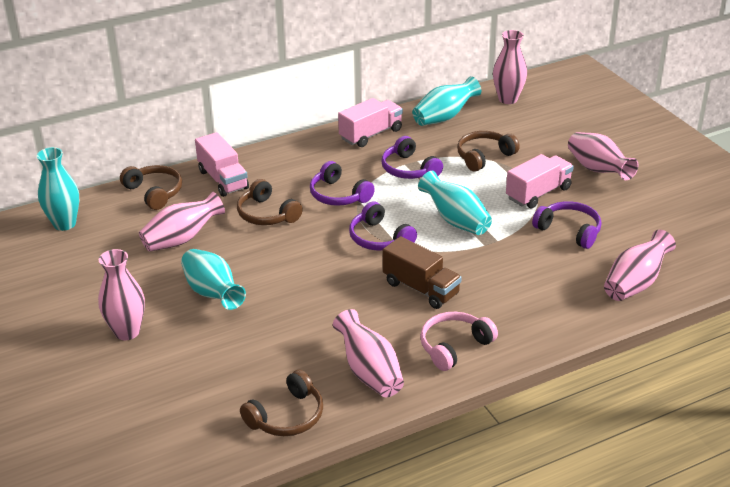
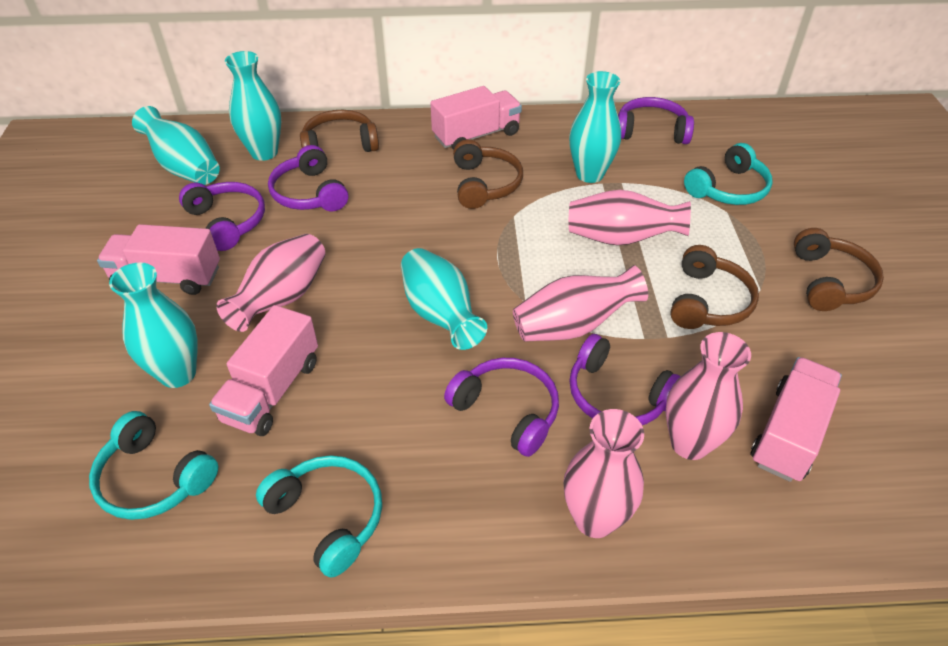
brown truck: [383,236,462,309] = 1 -> none = 0
pink headphones: [420,312,498,371] = 1 -> none = 0
pink truck: [195,132,249,197] [338,98,403,147] [506,154,574,208] = 3 -> [97,224,220,295] [209,305,318,436] [430,86,522,150] [751,357,842,482] = 4
pink vase: [98,249,145,340] [139,192,225,252] [333,309,404,397] [493,30,527,104] [568,132,639,180] [604,230,676,301] = 6 -> [216,234,325,332] [513,265,648,342] [563,409,644,538] [569,190,691,246] [666,332,751,460] = 5
purple headphones: [310,161,375,206] [349,201,417,250] [381,136,443,179] [532,201,602,249] = 4 -> [179,182,265,251] [268,145,348,211] [444,358,559,457] [569,334,681,425] [618,97,694,144] = 5
turquoise headphones: none = 0 -> [89,411,218,520] [256,455,382,578] [684,143,773,205] = 3
turquoise vase: [37,147,79,231] [181,249,246,310] [412,76,481,126] [418,171,492,235] = 4 -> [109,263,198,388] [132,106,220,185] [225,51,281,161] [401,248,487,350] [569,71,621,183] = 5

